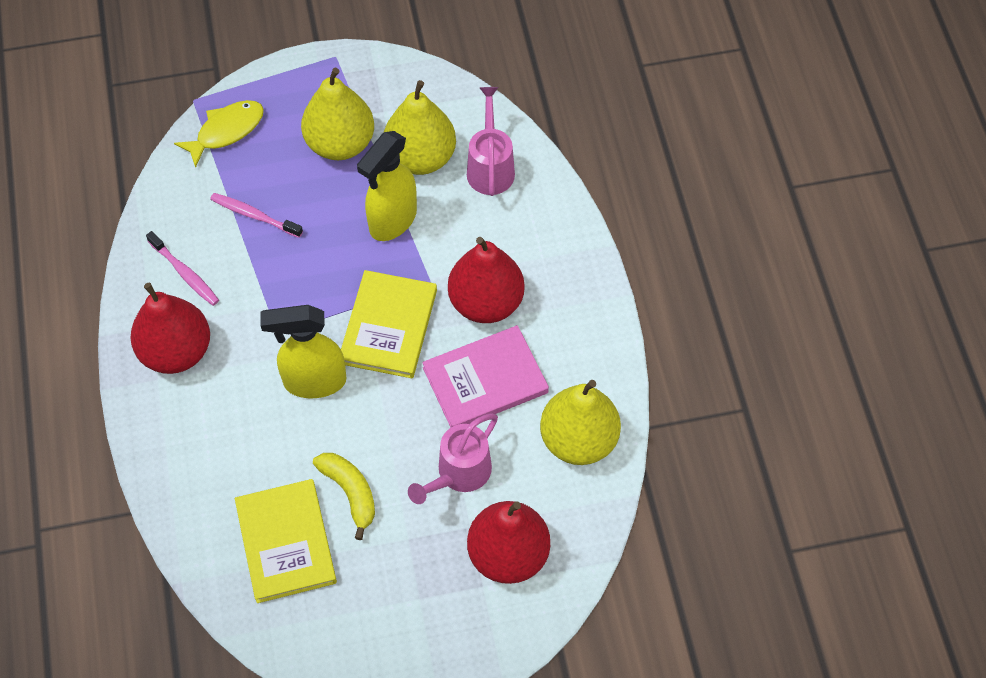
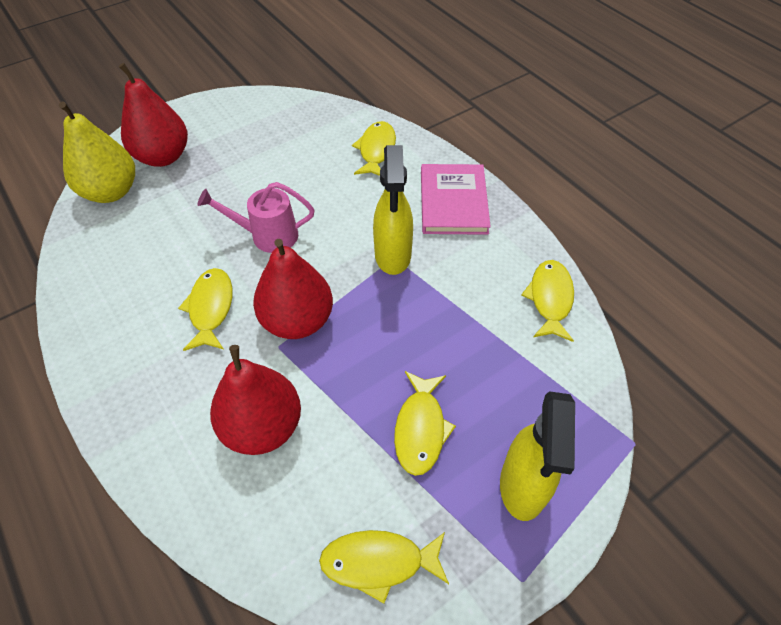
pink toothbrush: [146,231,219,306] [210,193,303,238] = 2 -> none = 0
pink watering can: [408,413,498,504] [467,87,515,196] = 2 -> [198,182,315,253] = 1
yellow banana: [313,453,375,540] = 1 -> none = 0
yellow book: [235,479,337,603] [341,270,437,378] = 2 -> none = 0
yellow fish: [174,100,264,168] = 1 -> [178,268,233,351] [319,530,449,604] [352,121,396,176] [394,371,456,476] [522,260,574,342] = 5
yellow pear: [301,68,374,160] [384,80,456,175] [540,380,621,465] = 3 -> [59,102,135,203] = 1

